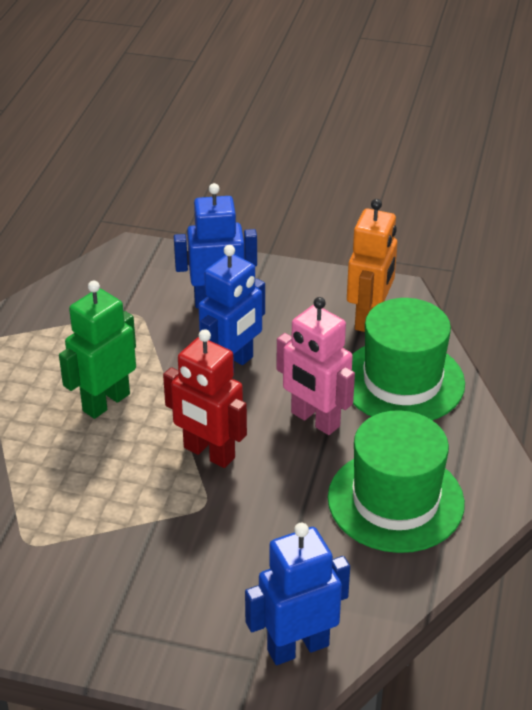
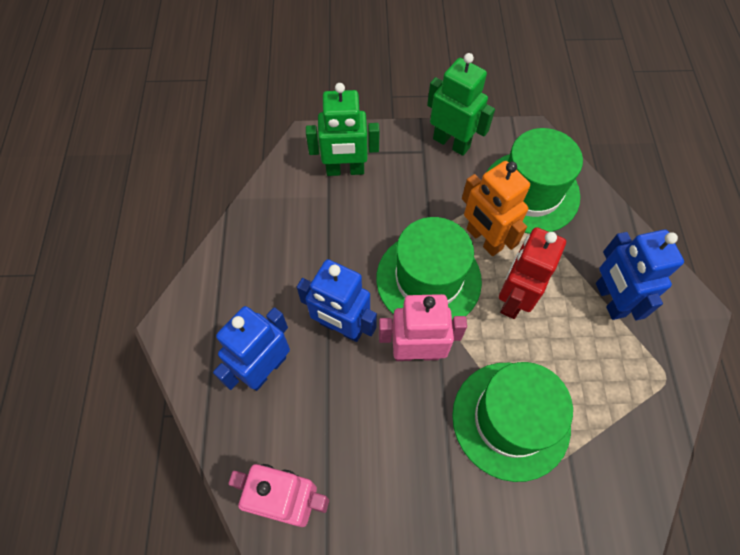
green hat: [328,410,465,553] [352,298,465,420] = 2 -> [376,217,482,320] [452,362,573,482] [486,128,583,234] = 3
green robot: [59,281,136,419] = 1 -> [306,83,380,176] [427,53,495,156] = 2
pink robot: [277,297,355,435] = 1 -> [228,464,329,527] [379,294,467,361] = 2

